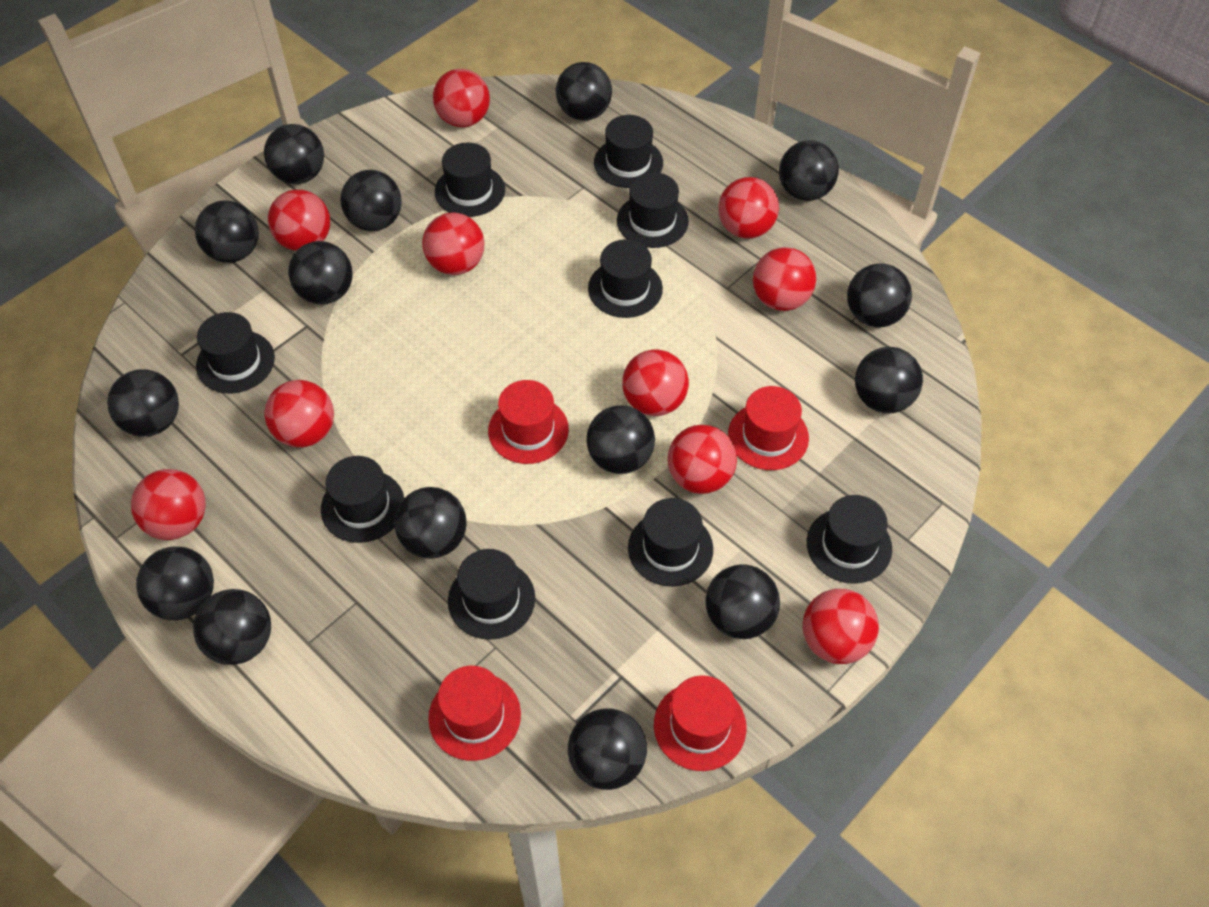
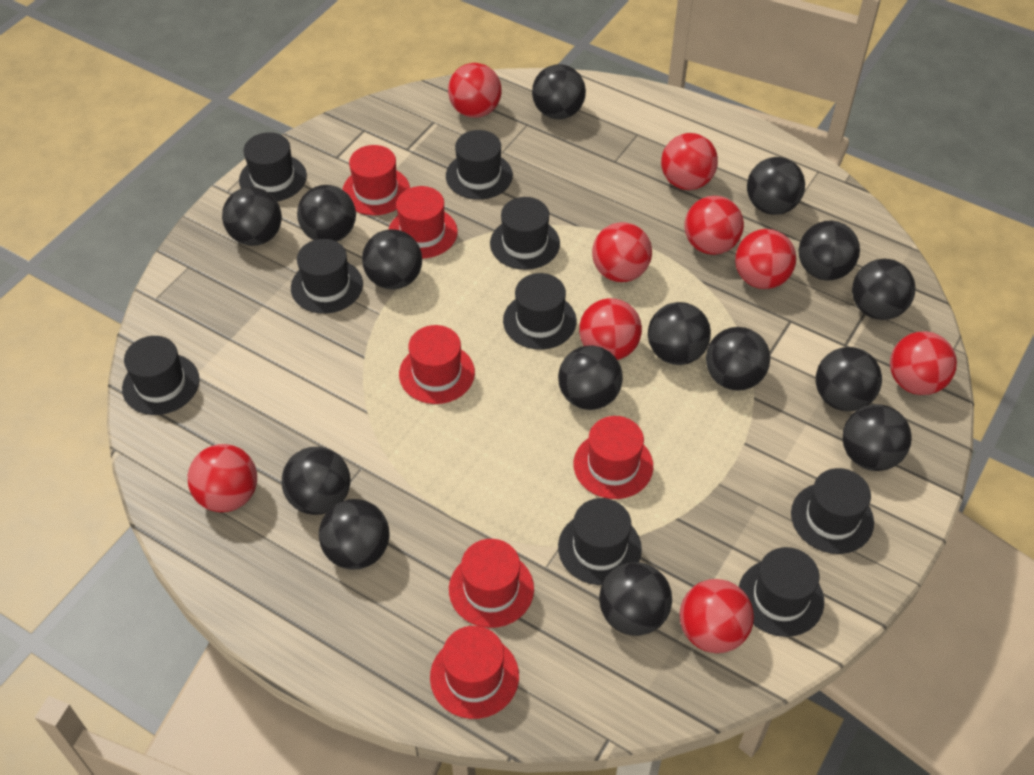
red ball: [131,469,206,540] [264,380,334,448] [268,190,330,251] [422,212,484,275] [433,69,490,127] [622,349,689,416] [667,425,737,494] [719,177,779,239] [753,247,816,311] [802,589,879,664] = 10 -> [188,444,257,512] [448,63,502,118] [579,298,642,360] [592,222,652,282] [661,133,718,190] [680,579,754,653] [684,196,744,255] [735,229,796,289] [890,331,957,395] = 9
red hat: [428,666,521,761] [488,380,569,464] [654,676,746,771] [728,386,809,470] = 4 -> [342,145,410,215] [388,186,458,258] [399,325,475,404] [430,626,519,719] [449,539,534,628] [574,416,653,499] = 6

